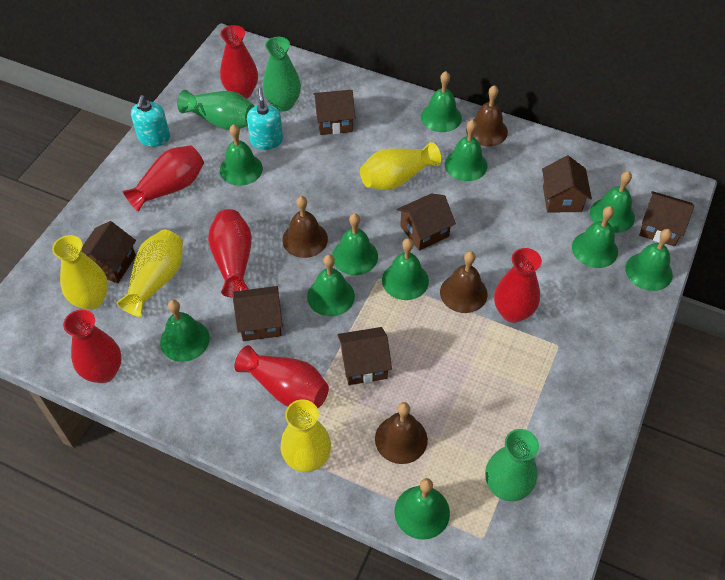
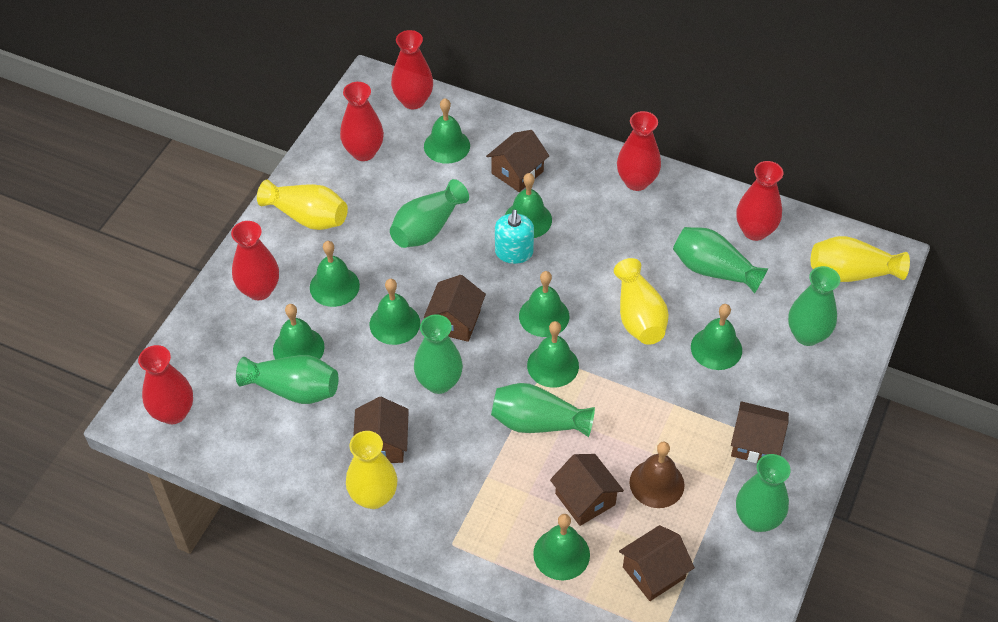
brown bell: [282,196,328,258] [375,402,428,464] [440,251,487,313] [466,85,508,146] = 4 -> [629,442,685,508] = 1
brown house: [81,221,136,283] [233,286,283,341] [313,90,355,135] [337,327,392,385] [397,194,456,251] [542,155,592,212] [639,191,694,246] = 7 -> [353,397,409,463] [424,275,486,342] [486,130,549,192] [550,454,624,526] [619,525,695,601] [731,401,789,463] = 6
green bell: [160,300,210,362] [220,124,263,186] [307,254,355,316] [332,213,378,275] [382,238,429,300] [394,478,450,540] [421,71,462,132] [445,120,488,181] [572,206,618,268] [590,171,635,233] [625,229,673,291] = 11 -> [273,304,325,359] [310,241,360,307] [370,279,420,345] [424,98,470,164] [505,173,552,238] [519,271,569,337] [527,321,579,388] [533,514,590,580] [691,304,742,370] = 9
green vase: [177,90,255,130] [263,37,301,111] [485,429,539,501] = 3 -> [236,355,338,404] [390,179,469,248] [414,314,463,394] [491,383,595,437] [673,227,768,294] [736,454,791,532] [788,266,840,346] = 7
turquoise soap dispenser: [131,95,170,147] [247,87,283,150] = 2 -> [495,210,534,264] = 1

